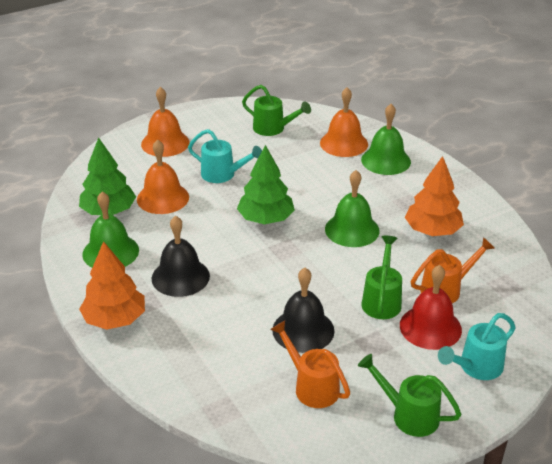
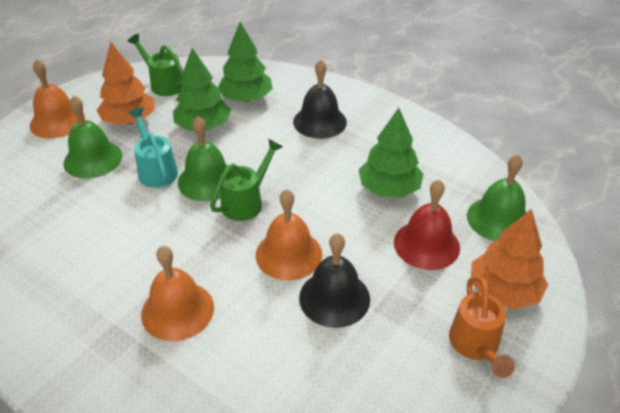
green tree: [79,137,136,215] [237,145,295,224] = 2 -> [173,48,231,131] [218,22,273,102] [359,108,423,198] = 3
green watering can: [242,85,311,136] [358,354,462,437] [362,236,402,319] = 3 -> [127,34,183,96] [210,139,283,221] = 2
orange watering can: [270,321,350,408] [411,237,494,303] = 2 -> [449,276,515,378] = 1
turquoise watering can: [188,129,262,183] [438,313,516,380] = 2 -> [128,108,178,188] = 1

